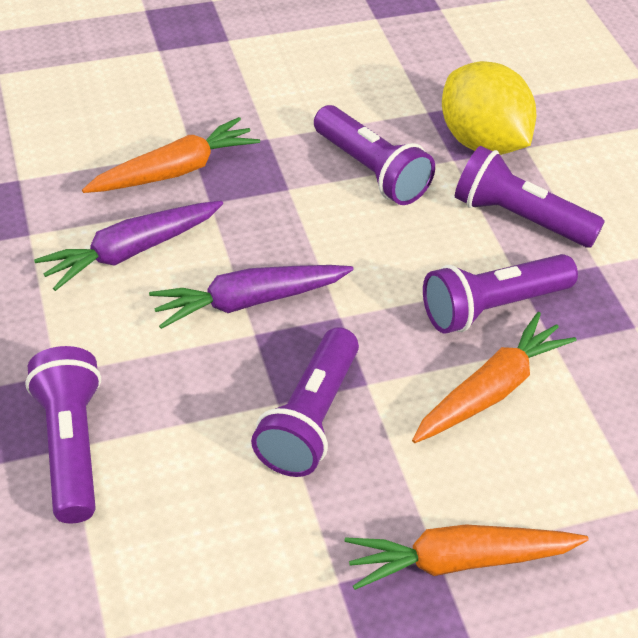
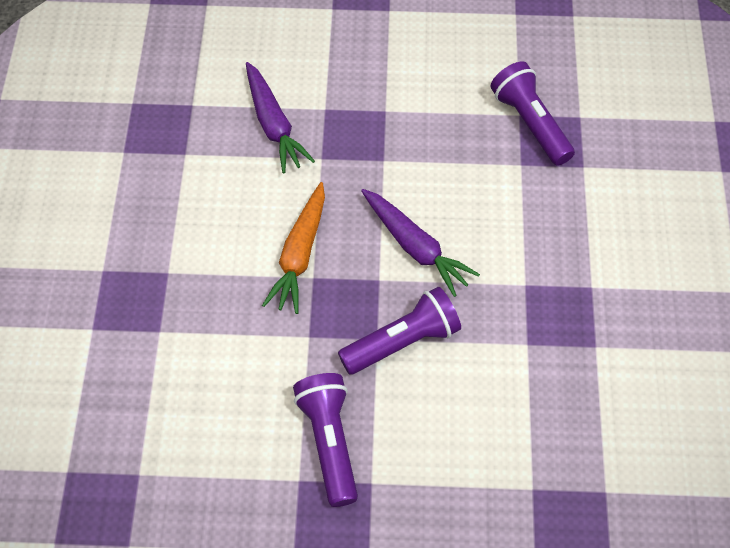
orange carrot: [82,117,260,193] [345,524,589,590] [412,312,577,443] = 3 -> [262,182,325,314] = 1
purple flashlight: [25,346,101,523] [251,327,359,477] [314,105,435,205] [423,254,578,333] [455,146,605,248] = 5 -> [293,373,358,507] [338,287,461,375] [490,62,575,166] = 3
yellow lemon: [442,61,536,155] = 1 -> none = 0

